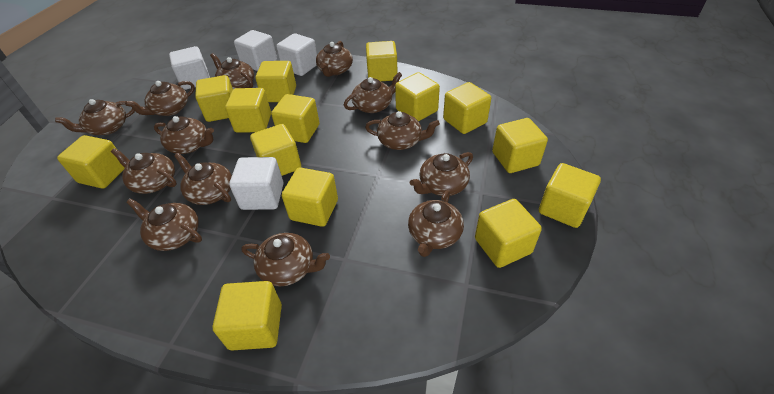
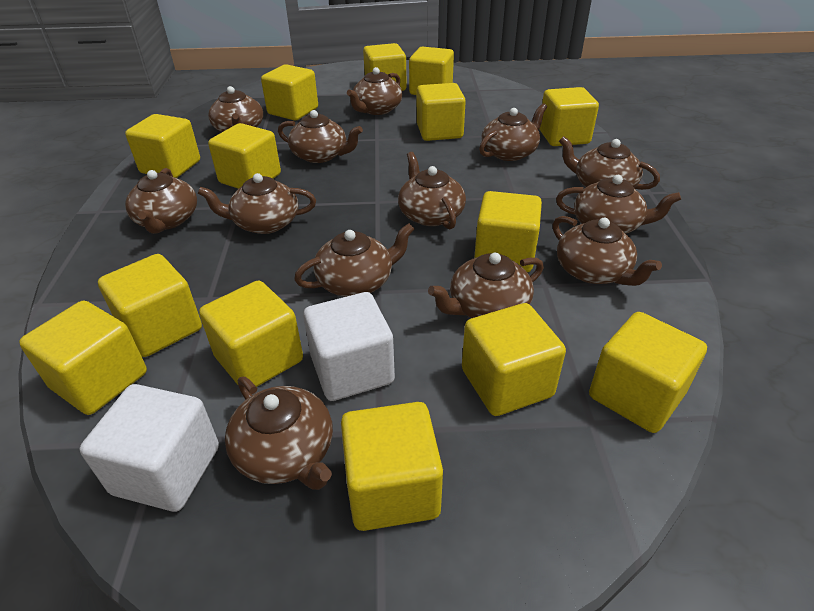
white cube: [169,46,210,90] [229,157,284,210] [234,30,277,71] [276,33,317,76] = 4 -> [80,384,219,512] [303,292,395,401] = 2

